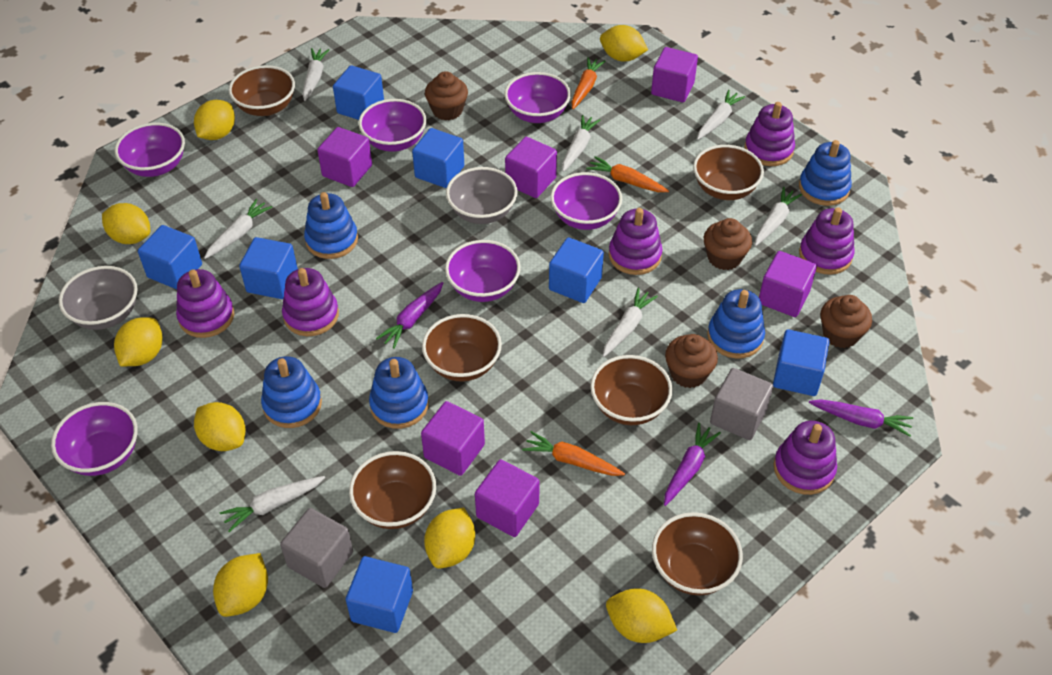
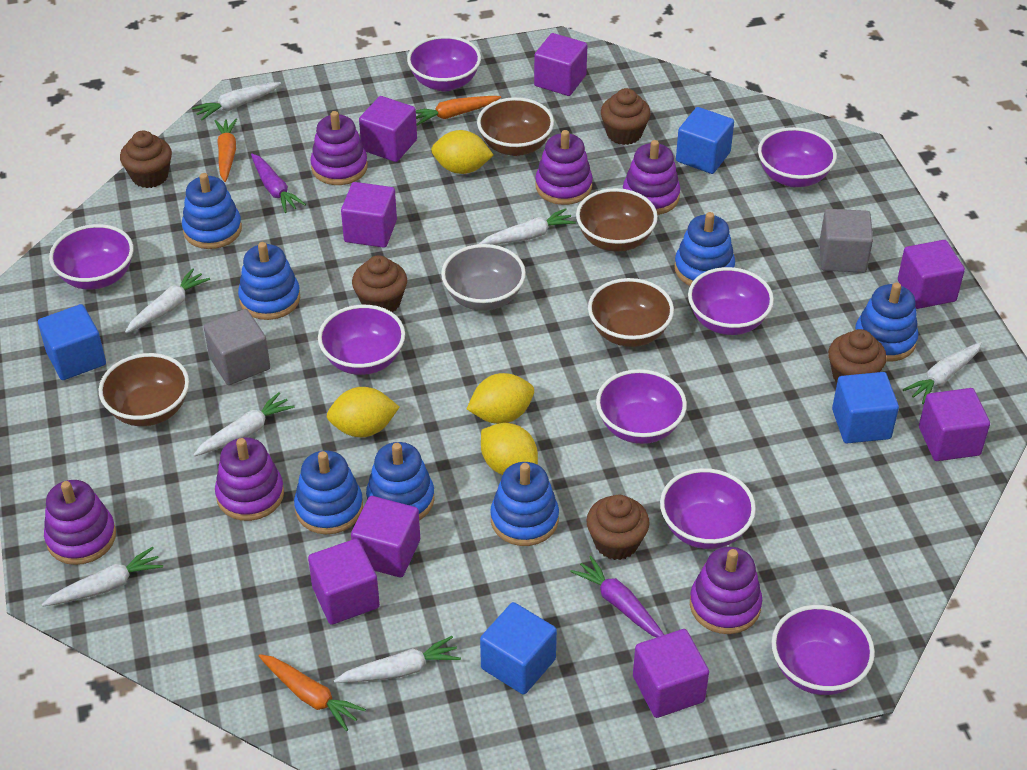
blue cube: [138,225,202,289] [239,237,298,299] [333,65,384,120] [346,556,413,633] [412,128,464,188] [549,237,604,303] [773,329,829,396] = 7 -> [38,304,106,380] [480,602,557,695] [676,107,734,174] [832,372,899,443] = 4
blue stacking toy: [261,356,322,428] [304,192,358,259] [369,357,429,429] [707,289,765,359] [799,140,852,206] = 5 -> [182,173,242,249] [238,242,300,320] [294,450,363,534] [366,442,435,520] [490,462,559,546] [674,212,735,286] [855,283,918,362] = 7
brown bowl: [229,65,295,116] [349,451,436,529] [422,314,502,382] [590,355,673,425] [652,512,743,595] [693,145,764,200] = 6 -> [98,353,189,426] [477,97,554,156] [576,188,658,252] [588,278,674,347] = 4
brown cupcake: [425,71,468,120] [665,334,718,388] [704,218,752,270] [820,295,872,348] = 4 -> [120,130,172,188] [352,255,407,313] [586,495,650,560] [601,88,651,145] [828,329,887,383] = 5
grey bowl: [59,266,138,330] [446,167,518,224] = 2 -> [441,244,526,311] = 1
purple bowl: [51,402,138,476] [115,123,185,177] [359,99,426,152] [445,240,521,302] [504,72,571,123] [550,172,622,230] = 6 -> [49,224,134,289] [318,305,405,375] [407,36,481,91] [596,369,687,444] [660,468,756,549] [688,267,774,335] [758,127,837,187] [771,605,875,695] = 8
purple carrot: [376,282,443,349] [664,423,721,506] [809,399,913,437] = 3 -> [251,153,306,213] [570,556,664,637] = 2
purple cube: [317,127,372,187] [421,401,485,476] [475,459,540,537] [505,137,557,198] [651,47,698,102] [759,251,817,317] = 6 -> [308,539,380,625] [341,182,397,248] [351,496,420,577] [359,96,417,162] [534,33,587,96] [633,629,709,718] [898,240,965,309] [919,388,990,461] = 8
yellow lemon: [102,203,150,244] [114,317,162,366] [194,100,235,140] [194,402,246,451] [213,553,268,617] [424,508,475,569] [600,25,648,62] [606,588,677,643] = 8 -> [327,387,399,437] [431,130,493,174] [467,373,534,424] [481,423,538,475] = 4

